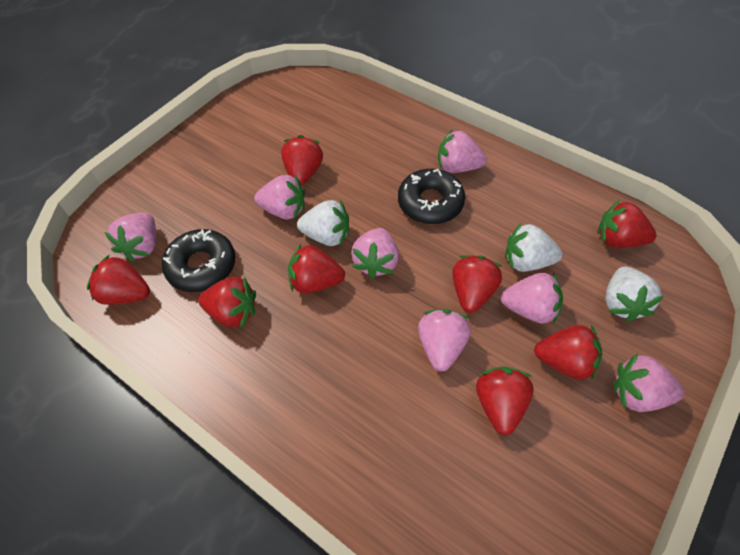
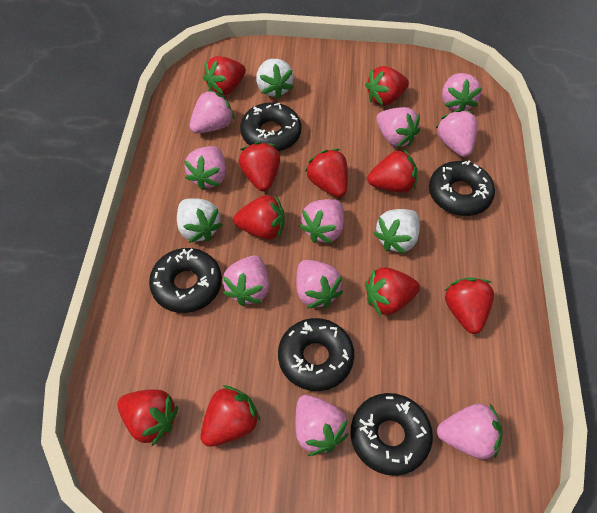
black donut: [162,229,236,292] [398,169,465,224] = 2 -> [149,248,222,313] [240,103,302,152] [278,318,354,391] [351,393,433,476] [429,161,495,216] = 5
pink strawberry: [104,213,156,262] [254,175,305,219] [351,228,399,279] [418,309,471,372] [438,130,487,173] [500,273,563,324] [613,353,684,412] = 7 -> [184,146,226,190] [190,89,235,133] [223,255,269,306] [295,395,349,456] [296,260,343,309] [299,199,344,244] [376,107,420,147] [436,109,478,157] [437,404,503,459] [442,73,482,111] = 10
red strawberry: [87,254,150,305] [198,277,256,327] [281,135,323,185] [288,244,345,293] [452,255,502,313] [476,367,534,435] [534,325,602,380] [597,200,656,248] = 8 -> [118,390,178,446] [201,385,260,447] [203,56,246,95] [233,195,285,240] [239,142,280,191] [305,149,348,197] [365,66,409,106] [365,267,420,316] [367,149,417,193] [445,278,494,334] = 10

